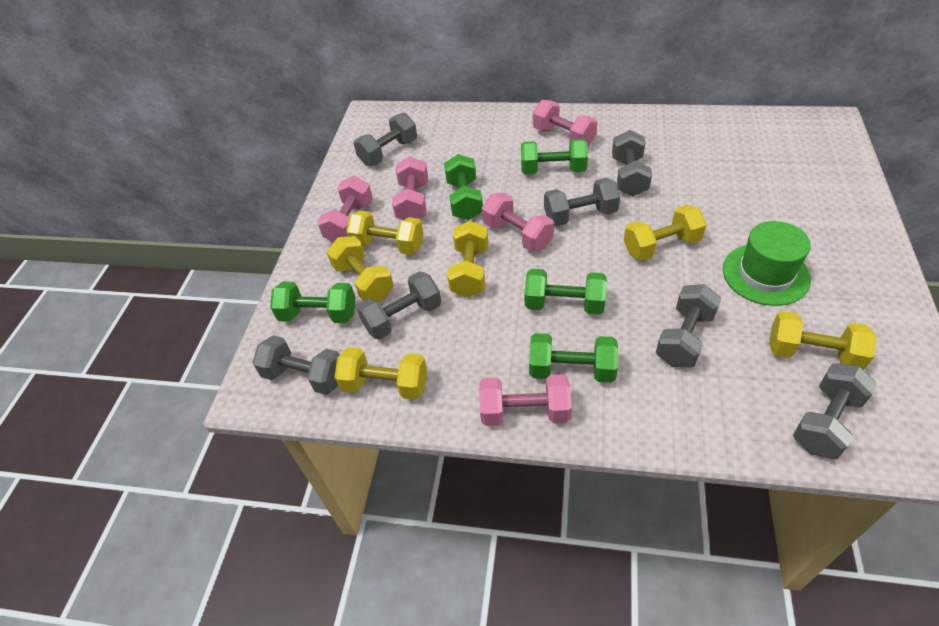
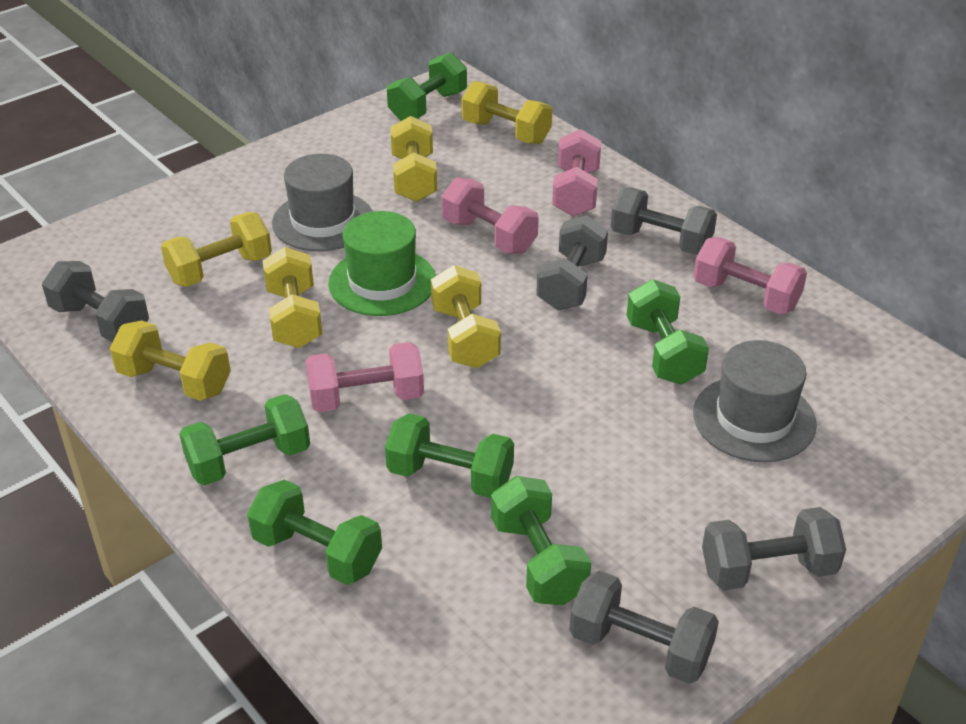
green dumbbell: [270,281,355,323] [444,154,483,220] [521,139,588,175] [524,269,607,315] [529,333,618,383] = 5 -> [179,394,310,485] [247,479,382,585] [385,413,514,498] [387,53,467,121] [491,476,591,605] [627,279,709,384] = 6
grey dumbbell: [252,335,340,395] [353,113,417,166] [357,271,441,340] [544,178,620,226] [612,130,652,196] [656,284,721,368] [793,363,877,460] = 7 -> [42,261,149,342] [536,215,608,310] [569,571,719,684] [611,187,717,255] [702,507,846,590] = 5
grey hat: none = 0 -> [272,154,373,251] [693,340,817,462] = 2
pink dumbbell: [317,176,373,242] [392,156,428,220] [479,374,572,426] [482,193,554,252] [533,100,597,147] = 5 -> [306,342,424,412] [442,177,539,254] [552,129,601,217] [693,237,807,314] = 4

